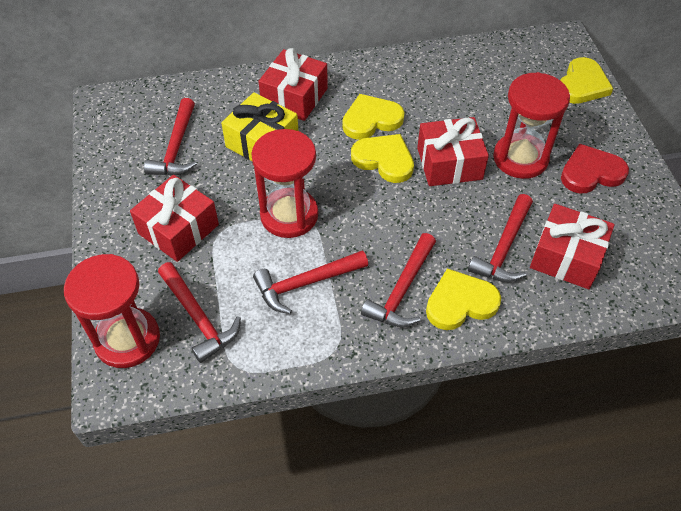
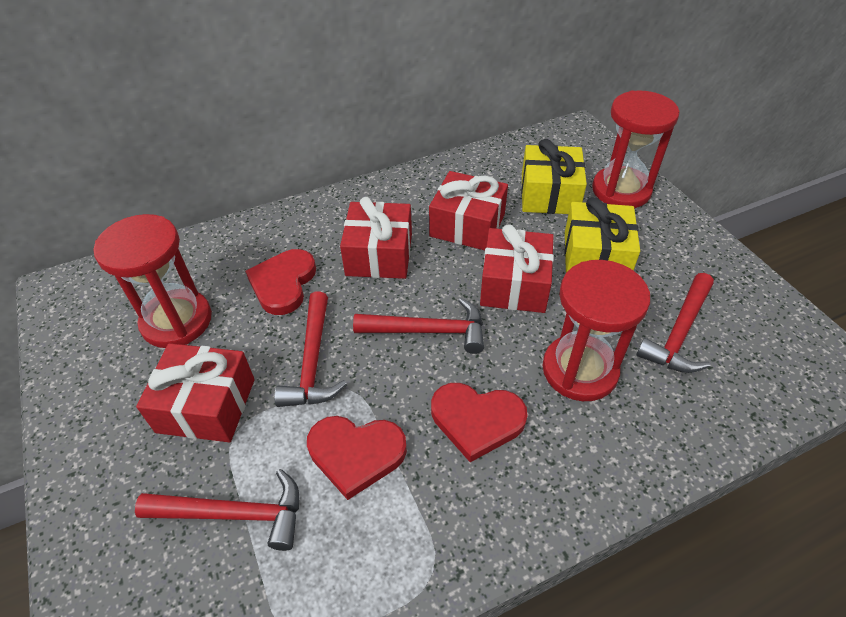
red hammer: [144,98,197,176] [158,262,241,363] [253,250,368,314] [361,233,436,327] [468,194,533,282] = 5 -> [135,469,299,551] [274,291,347,407] [353,298,484,354] [636,273,714,373] = 4
red heart: [561,144,629,193] = 1 -> [245,249,316,315] [307,416,407,500] [431,383,528,462] = 3
yellow gift: [221,92,298,161] = 1 -> [521,139,587,214] [565,197,640,273] = 2
yellow heart: [342,94,405,140] [351,134,414,183] [426,268,501,330] [560,57,613,104] = 4 -> none = 0

